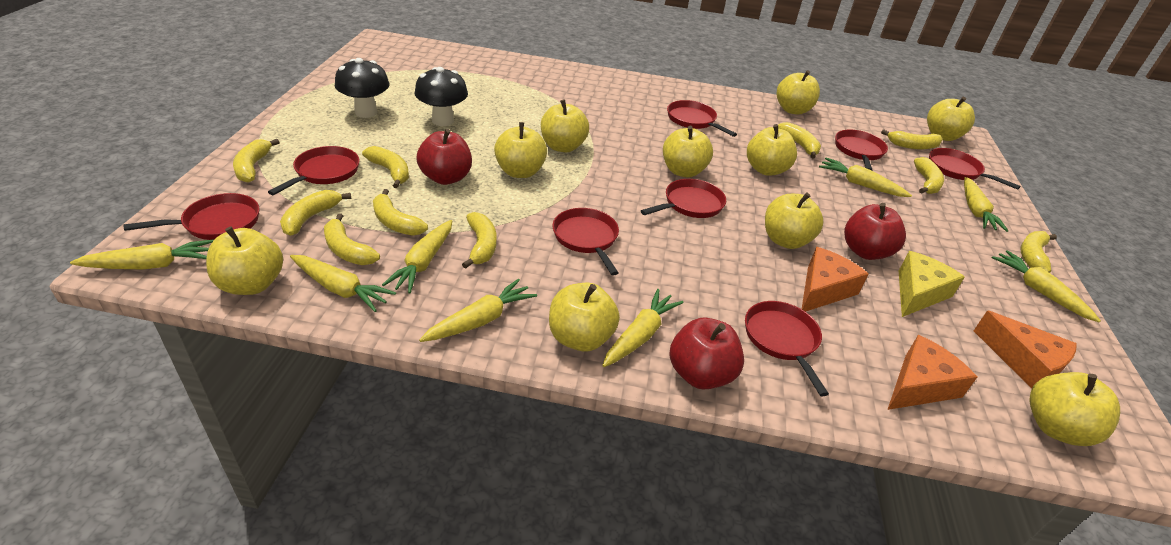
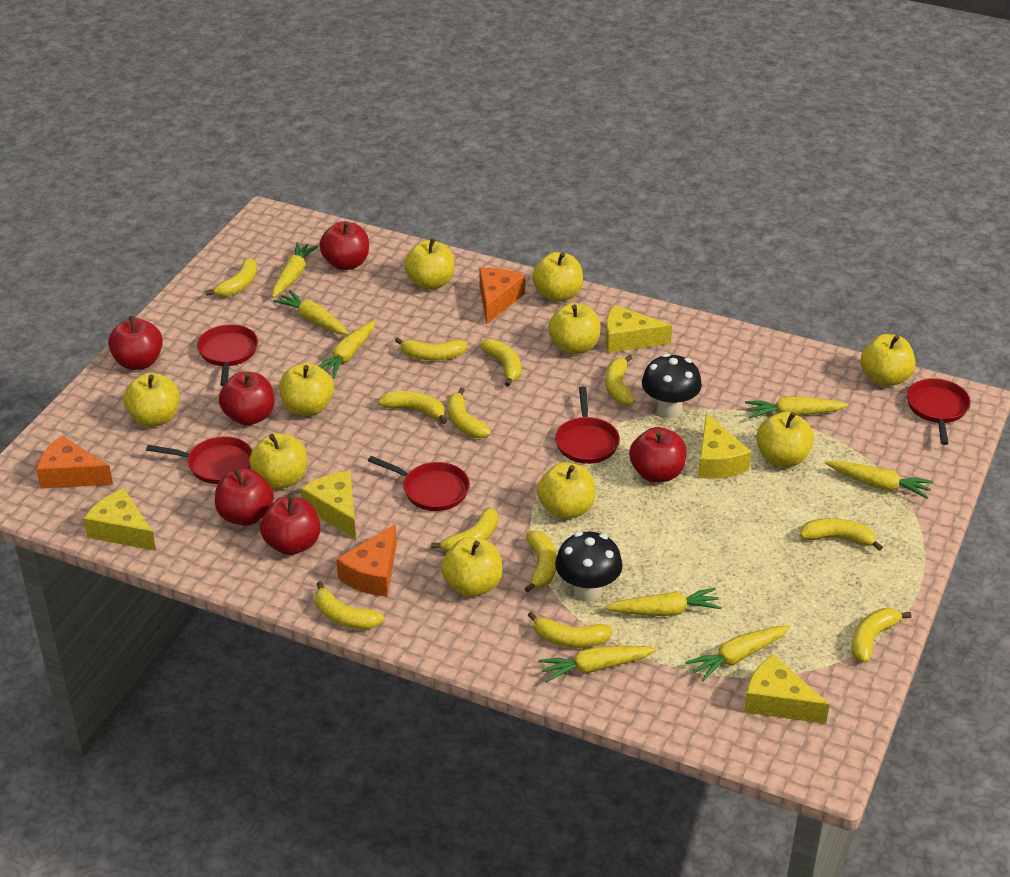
red apple: [416,129,472,185] [669,318,744,389] [844,203,906,260] = 3 -> [108,316,163,370] [215,468,274,526] [219,372,274,425] [260,496,320,555] [319,221,369,270] [629,427,687,483] = 6
red pan: [124,193,260,240] [268,146,360,195] [553,208,619,276] [641,179,726,218] [667,100,737,137] [745,301,829,396] [835,130,888,171] [929,148,1021,189] = 8 -> [146,436,252,484] [197,324,258,386] [368,456,470,511] [555,386,620,464] [907,378,971,445] = 5
yellow banana: [233,139,279,183] [280,190,352,236] [324,213,380,265] [362,146,409,188] [373,189,428,236] [462,212,496,269] [778,122,821,159] [881,129,943,150] [914,157,944,194] [1020,231,1057,273] = 10 -> [206,258,257,297] [315,581,384,629] [378,391,447,424] [395,337,467,360] [431,507,498,552] [447,388,491,438] [479,339,521,387] [524,530,557,593] [528,611,613,648] [605,355,635,405] [800,518,883,551] [852,608,911,663] = 12
yellow cheese: [899,251,965,317] = 1 -> [83,488,156,551] [301,471,356,539] [605,305,672,353] [698,413,751,479] [744,654,830,724] = 5

